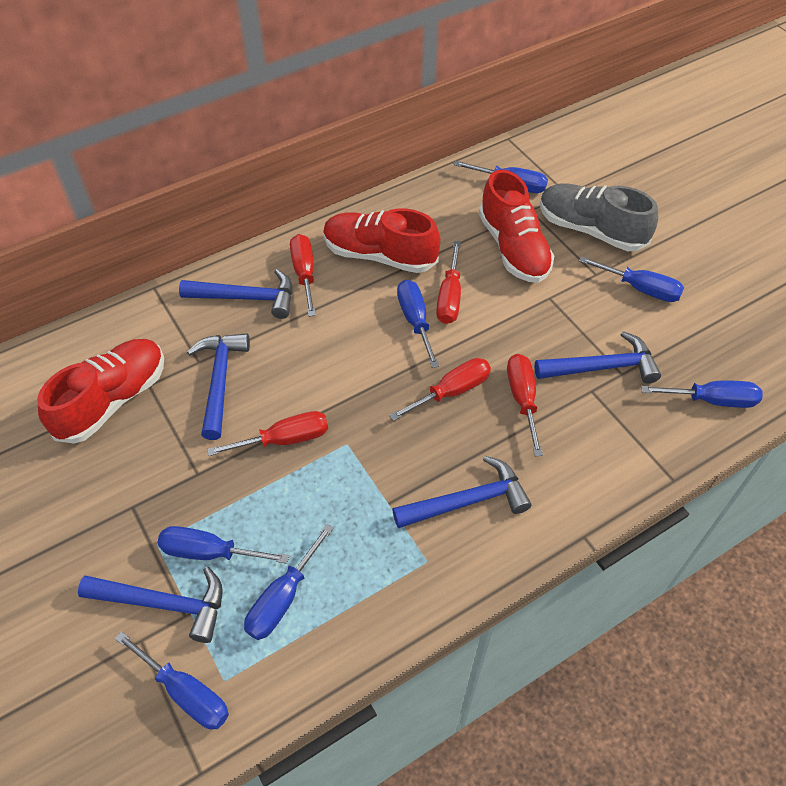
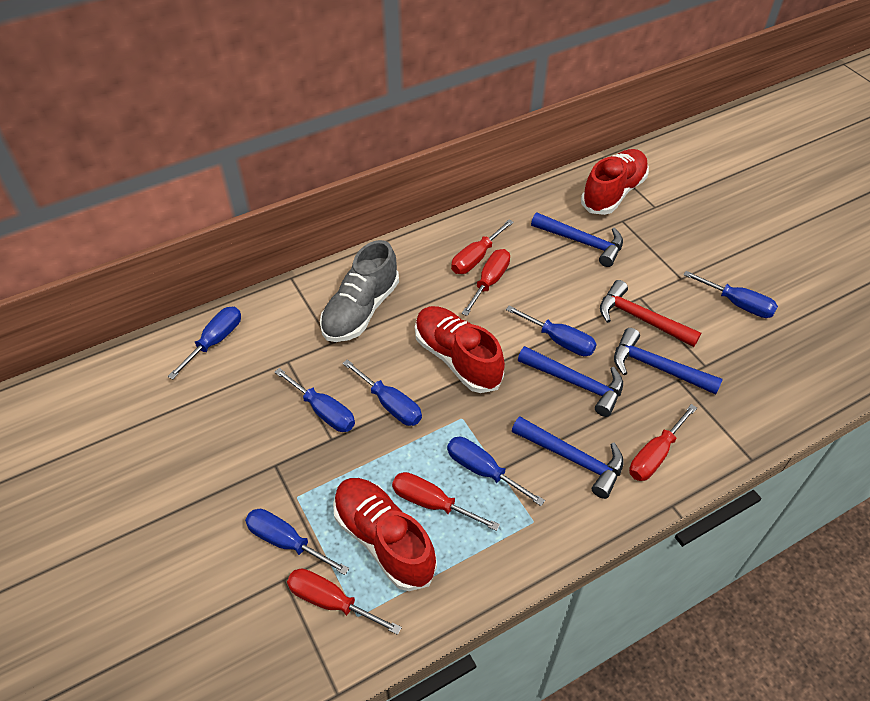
blue hammer: [78,567,223,643] [179,269,292,319] [187,333,250,440] [392,456,531,528] [535,331,661,384] = 5 -> [512,417,624,499] [518,346,623,417] [531,213,623,267] [614,328,723,395] = 4
red hammer: none = 0 -> [600,280,701,347] = 1

